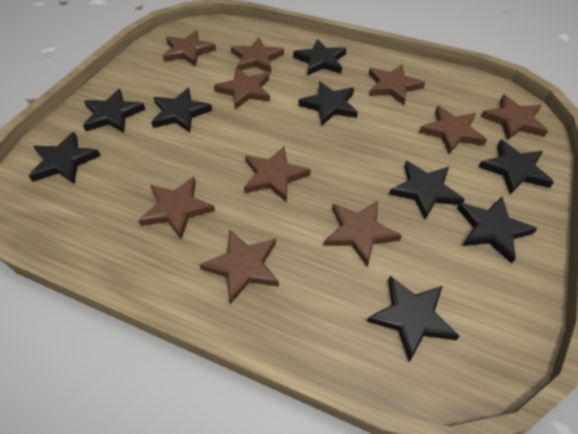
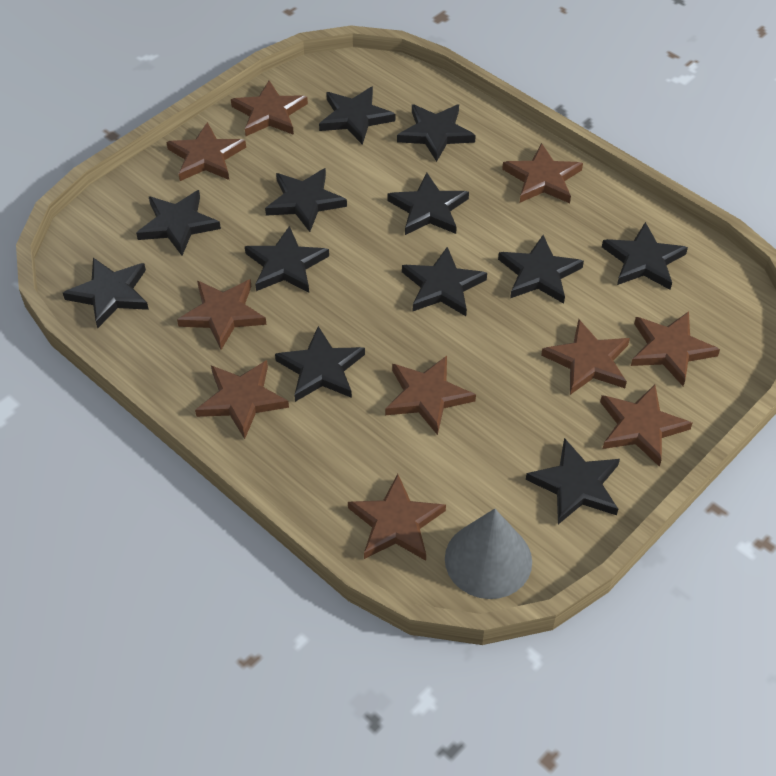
black star: [29,132,101,184] [83,89,146,133] [151,88,212,133] [293,39,346,75] [298,81,358,125] [367,276,460,362] [389,161,465,220] [457,197,538,264] [479,139,554,195] = 9 -> [63,258,149,328] [136,190,221,256] [245,226,329,293] [265,168,347,232] [275,326,365,402] [319,86,395,145] [388,173,469,235] [397,104,476,162] [402,247,487,316] [498,235,584,304] [526,438,620,524] [602,222,688,290] = 12
grey cone: none = 0 -> [445,509,532,599] = 1

